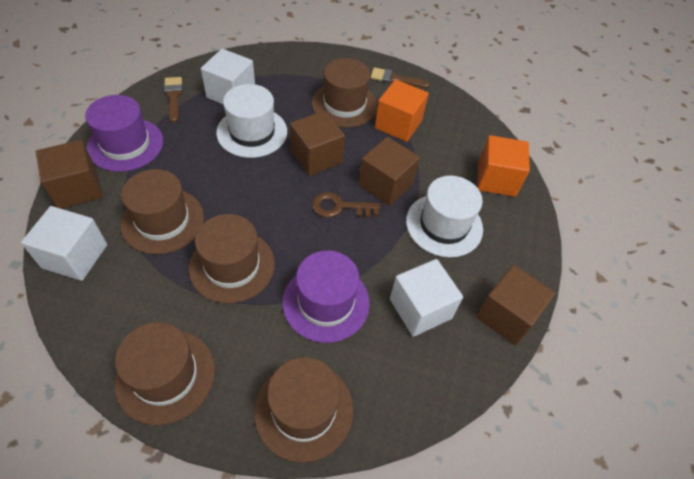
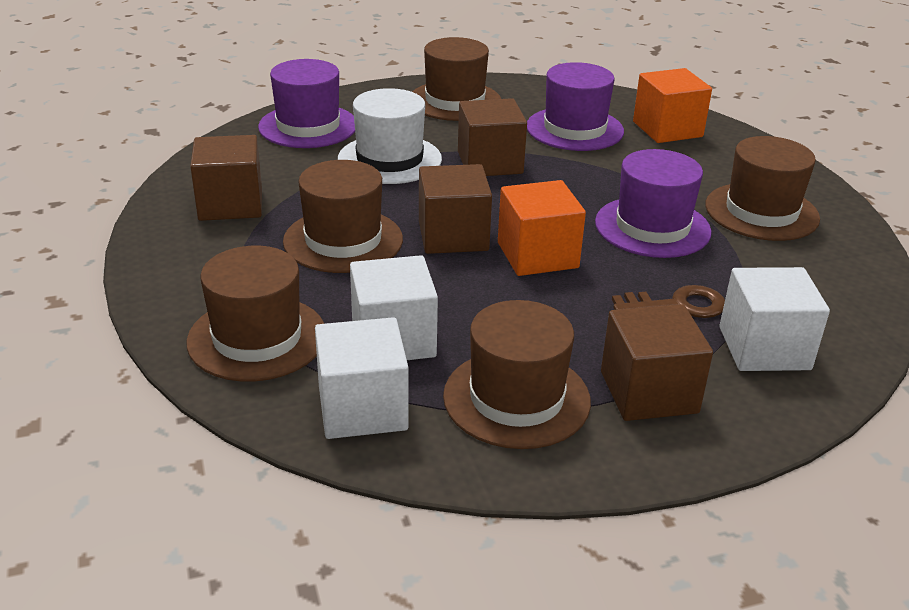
brown brush: [164,77,183,123] [370,67,430,88] = 2 -> none = 0
purple hat: [85,95,163,172] [282,251,370,343] = 2 -> [258,59,355,148] [527,62,624,151] [595,149,712,258] = 3
white hat: [216,84,287,158] [406,176,483,257] = 2 -> [338,88,442,184] = 1

